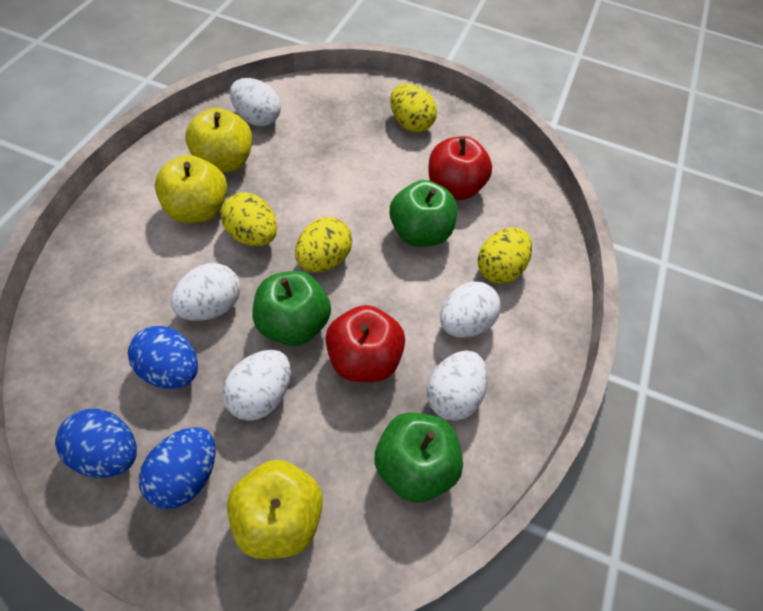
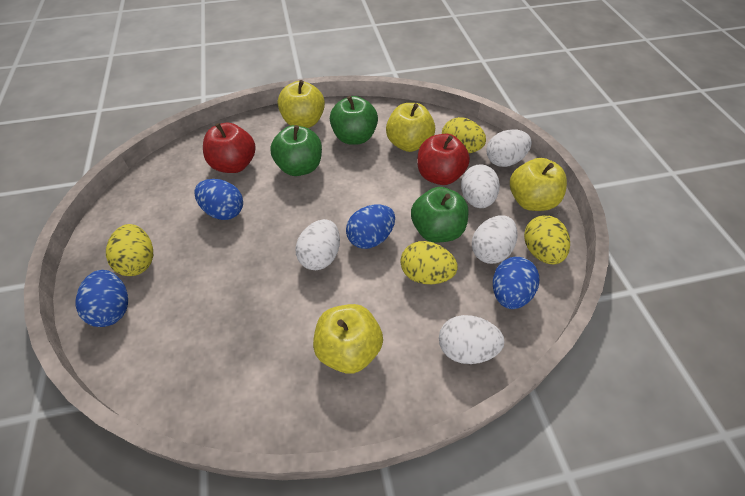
blue egg: [55,408,137,478] [128,326,198,389] [138,427,216,509] = 3 -> [76,270,128,327] [194,179,243,220] [346,205,395,249] [493,257,539,309] = 4
yellow apple: [155,155,227,223] [185,108,252,173] [227,460,323,559] = 3 -> [278,80,325,128] [313,304,383,374] [386,103,435,152] [510,158,567,211] = 4

